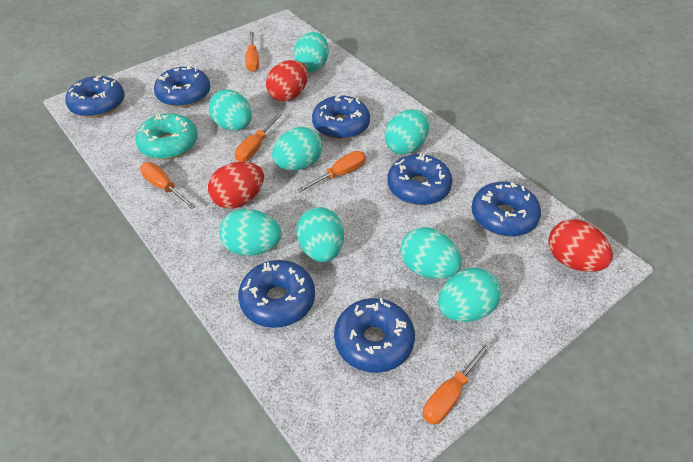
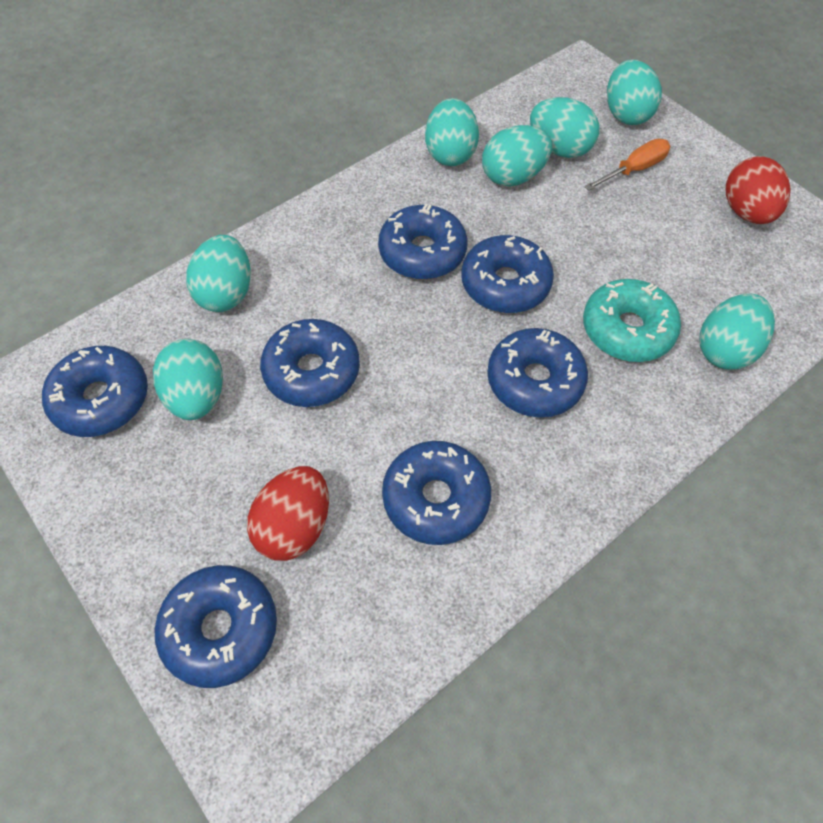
orange screwdriver: [140,162,196,209] [235,113,282,162] [245,32,259,72] [297,151,366,193] [423,341,492,425] = 5 -> [584,139,671,191] = 1
red egg: [208,162,264,209] [266,60,308,101] [548,219,613,272] = 3 -> [247,466,329,561] [726,156,791,224] = 2
turquoise egg: [209,90,252,131] [219,209,282,256] [272,127,322,170] [293,32,329,72] [296,207,344,262] [385,109,429,155] [400,227,461,279] [438,268,501,322] = 8 -> [153,339,223,420] [186,235,251,312] [425,98,479,166] [482,125,552,186] [530,97,599,158] [607,60,662,125] [700,294,775,370] = 7

